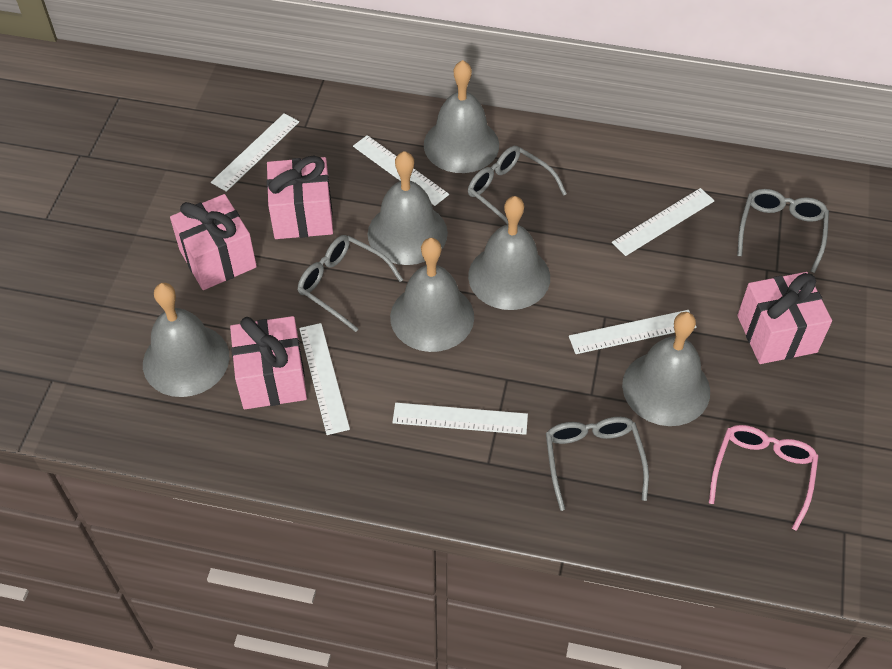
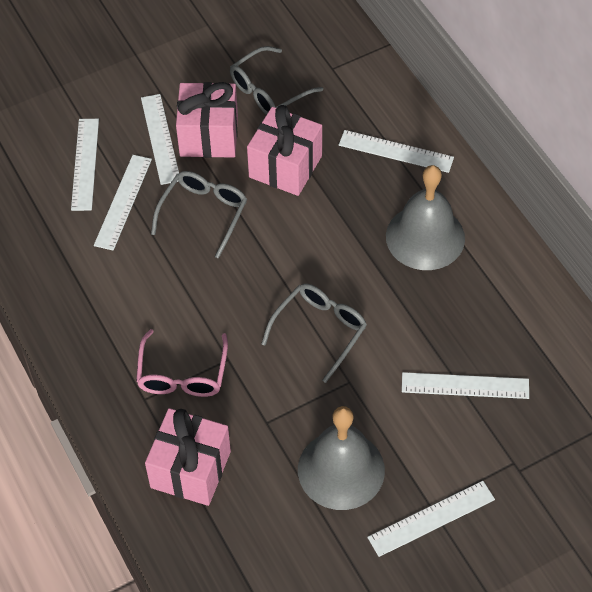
grey bell: [143,283,230,397] [368,151,448,265] [390,238,474,352] [424,60,499,173] [468,196,550,310] [622,312,710,426] = 6 -> [298,406,385,510] [386,165,465,270] = 2
grey glasses: [297,235,403,332] [468,146,567,224] [546,417,649,511] [737,189,829,273] = 4 -> [151,171,247,259] [230,46,323,115] [261,284,367,383] = 3
pink gift: [170,194,257,290] [230,316,307,409] [267,156,333,239] [737,272,832,364] = 4 -> [145,408,231,506] [176,82,238,158] [247,105,322,196] = 3

